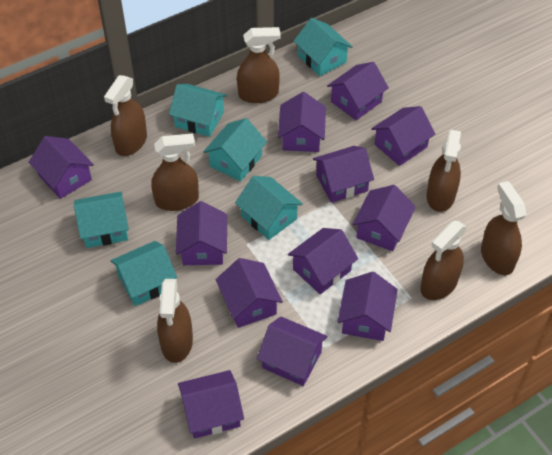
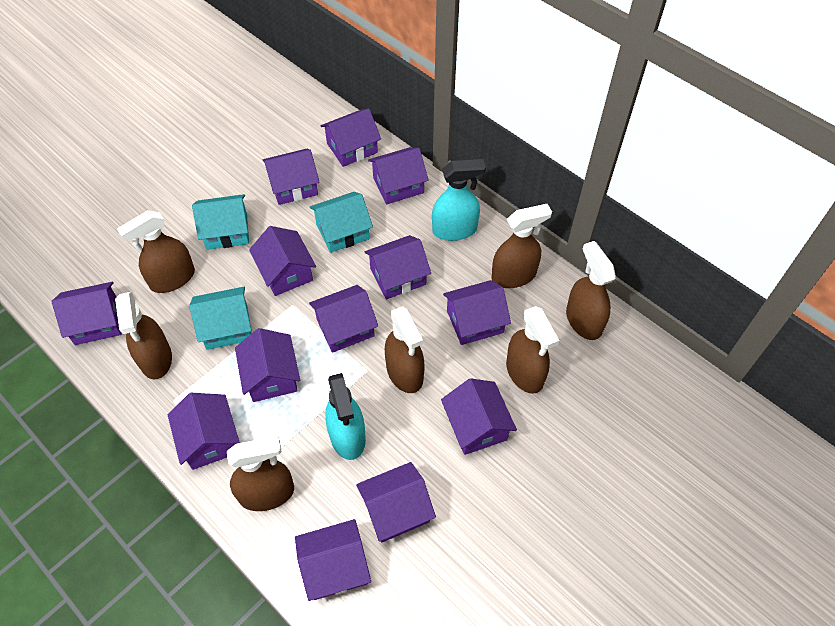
purple house: [29,136,94,199] [176,201,227,265] [178,370,244,439] [216,258,283,328] [257,317,327,386] [278,92,326,152] [288,228,358,294] [313,146,374,203] [327,62,389,120] [337,272,398,341] [352,185,416,251] [371,106,435,166] = 12 -> [52,282,121,345] [168,393,240,470] [235,328,300,402] [249,226,316,296] [263,149,320,205] [295,519,371,601] [309,285,378,353] [321,109,381,167] [356,462,436,543] [365,235,431,299] [368,147,429,204] [441,378,517,455] [443,280,511,345] = 13
turquoise house: [74,192,129,248] [111,241,177,306] [169,84,227,137] [203,118,267,182] [235,176,303,240] [294,18,353,76] = 6 -> [189,287,252,350] [192,194,249,250] [310,192,373,253] = 3
turquoise spray bottle: none = 0 -> [325,373,366,460] [432,159,486,241] = 2

